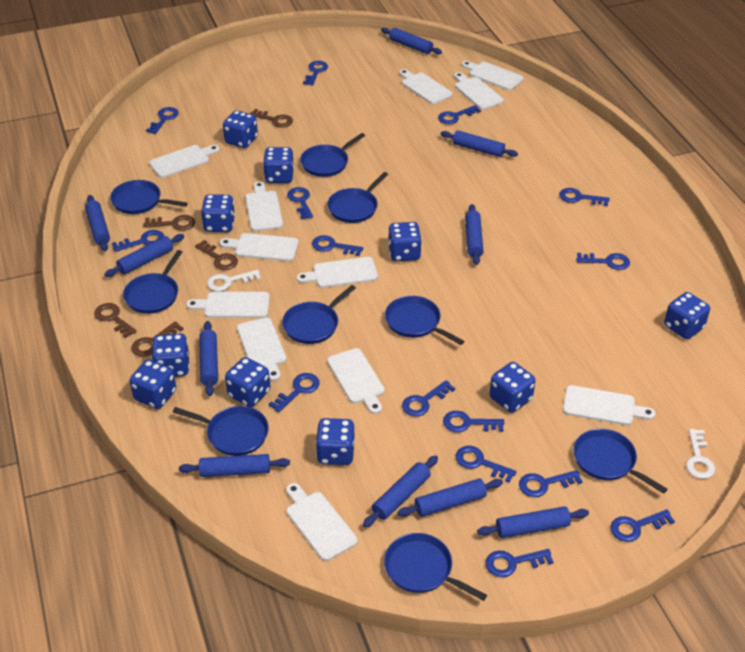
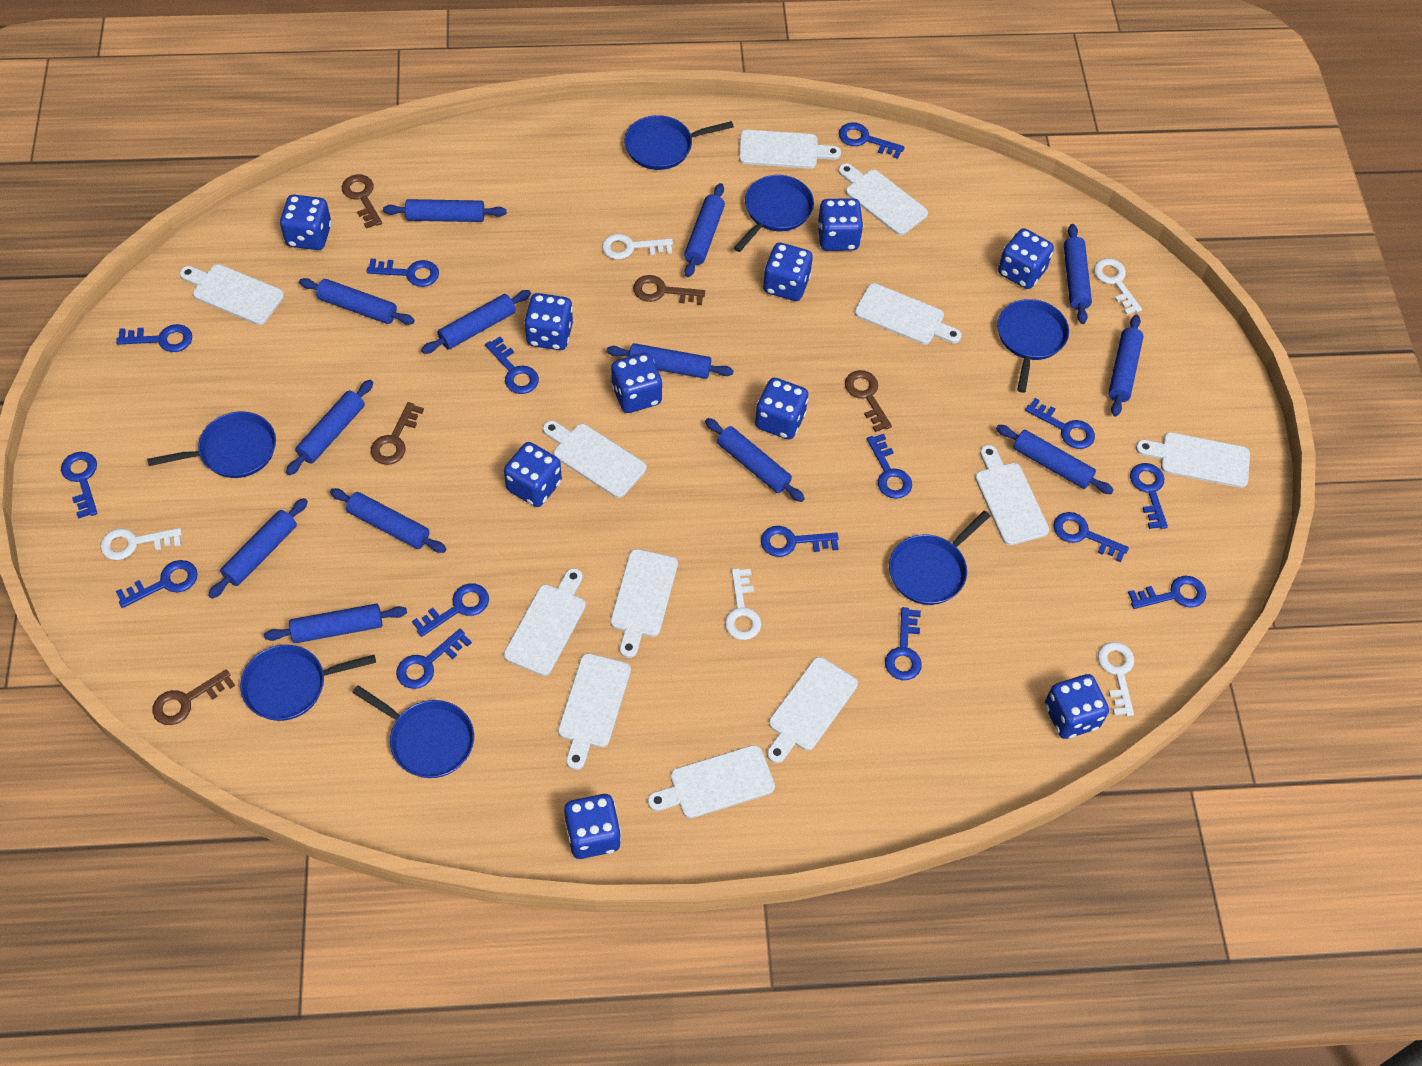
blue pan: [110,180,188,214] [123,250,182,314] [173,406,269,456] [282,285,356,344] [300,133,365,177] [327,172,388,223] [384,533,487,601] [385,296,464,345] [573,429,667,494] = 9 -> [147,411,276,478] [240,645,376,721] [352,685,474,778] [624,115,734,170] [734,175,814,252] [889,511,990,605] [997,299,1069,393] = 7
blue rolling pin: [85,195,110,251] [104,234,184,277] [179,454,290,477] [199,321,218,396] [363,455,438,528] [381,28,442,54] [397,478,503,517] [441,130,518,157] [465,204,484,265] [477,506,589,538] = 10 -> [208,498,308,599] [264,604,407,643] [286,380,373,475] [299,278,415,325] [330,488,446,553] [383,199,507,222] [421,290,531,354] [607,343,733,379] [684,183,725,277] [705,418,805,502] [996,425,1114,494] [1064,224,1092,324] [1108,315,1144,416] = 13
white key: [207,270,261,291] [686,429,715,479] = 2 -> [100,528,182,560] [602,233,673,260] [725,568,762,640] [1094,258,1142,315] [1098,642,1134,716] = 5

